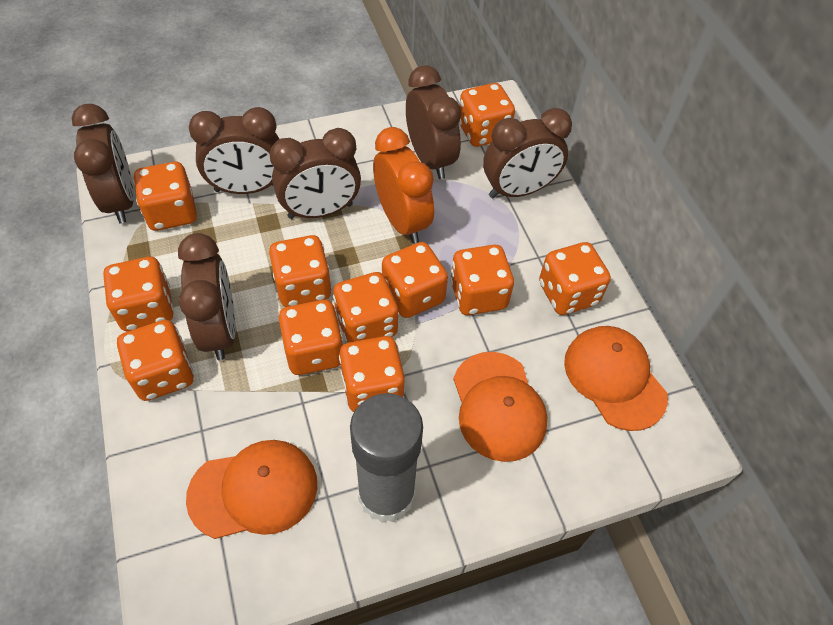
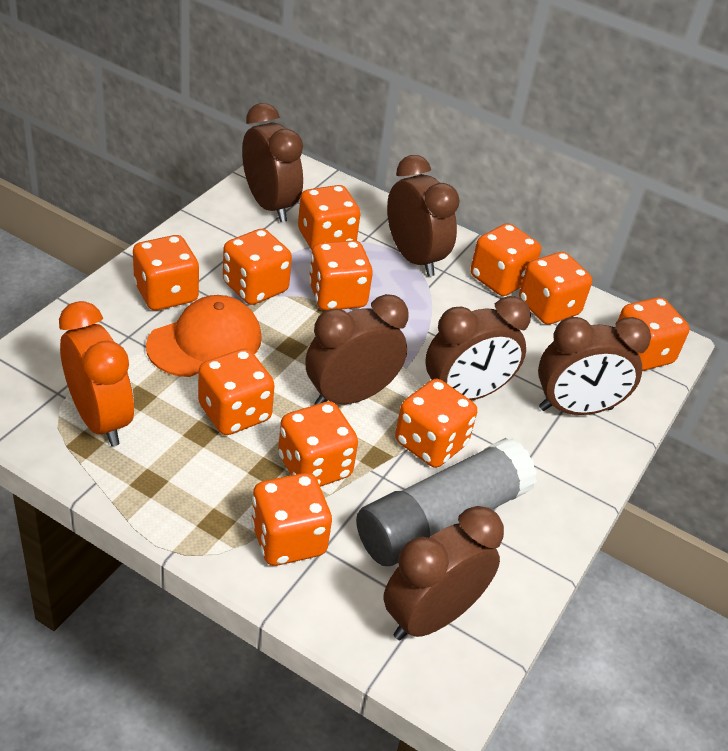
orange cap: [186,440,317,539] [453,352,547,462] [564,326,668,431] = 3 -> [146,295,262,377] = 1

